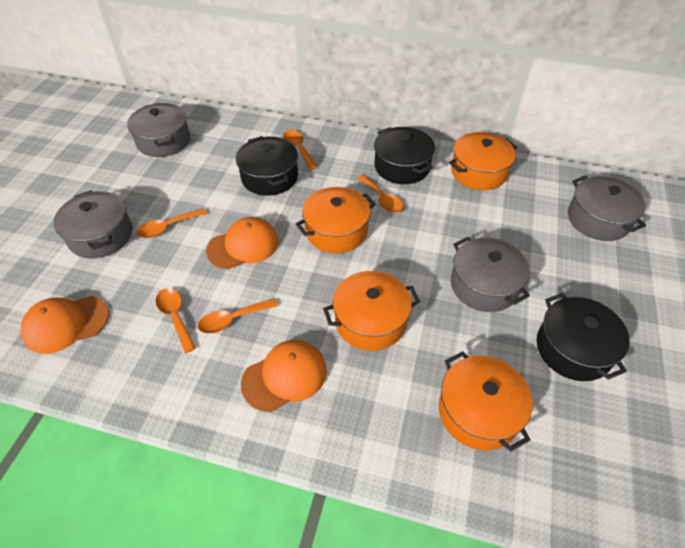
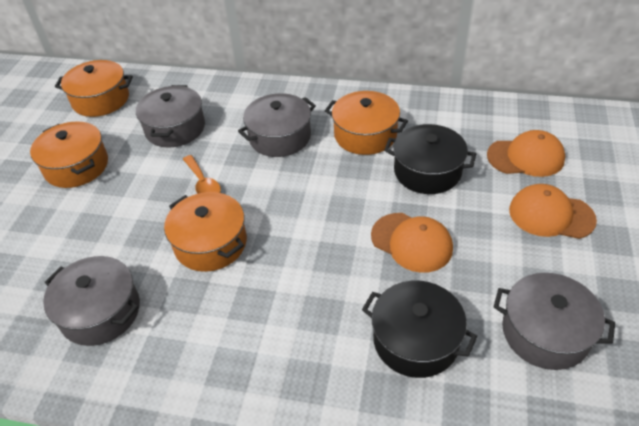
black pot: [236,136,298,196] [374,127,435,184] [536,293,630,381] = 3 -> [362,281,478,378] [384,124,476,194] = 2
orange spoon: [137,208,207,238] [156,288,196,353] [198,298,278,334] [283,130,317,170] [357,175,403,213] = 5 -> [183,155,221,194] = 1

